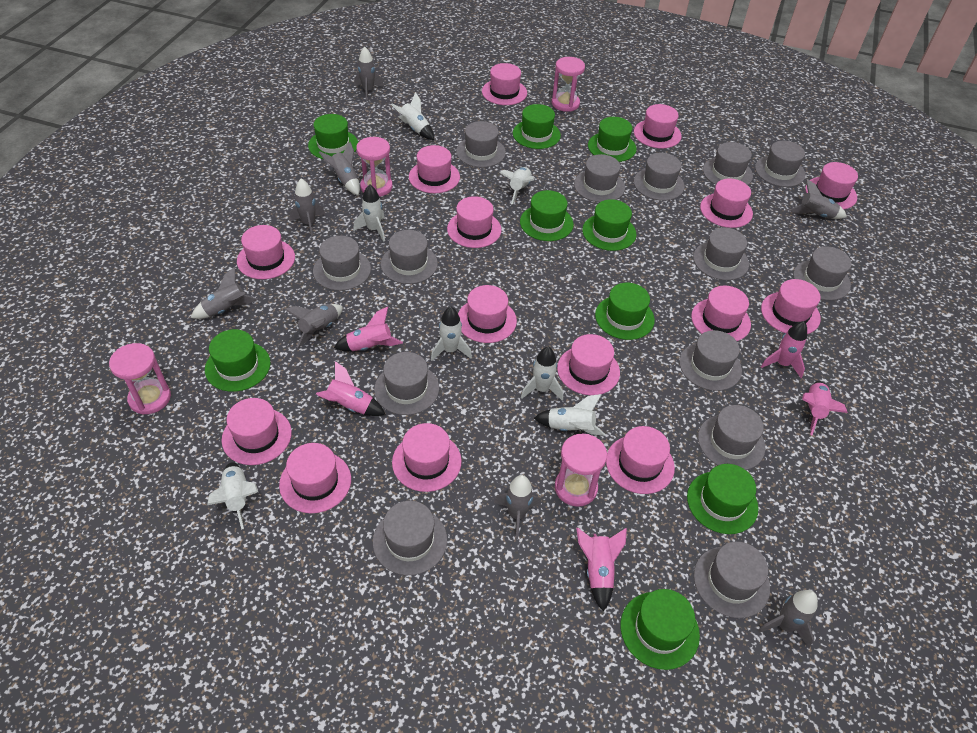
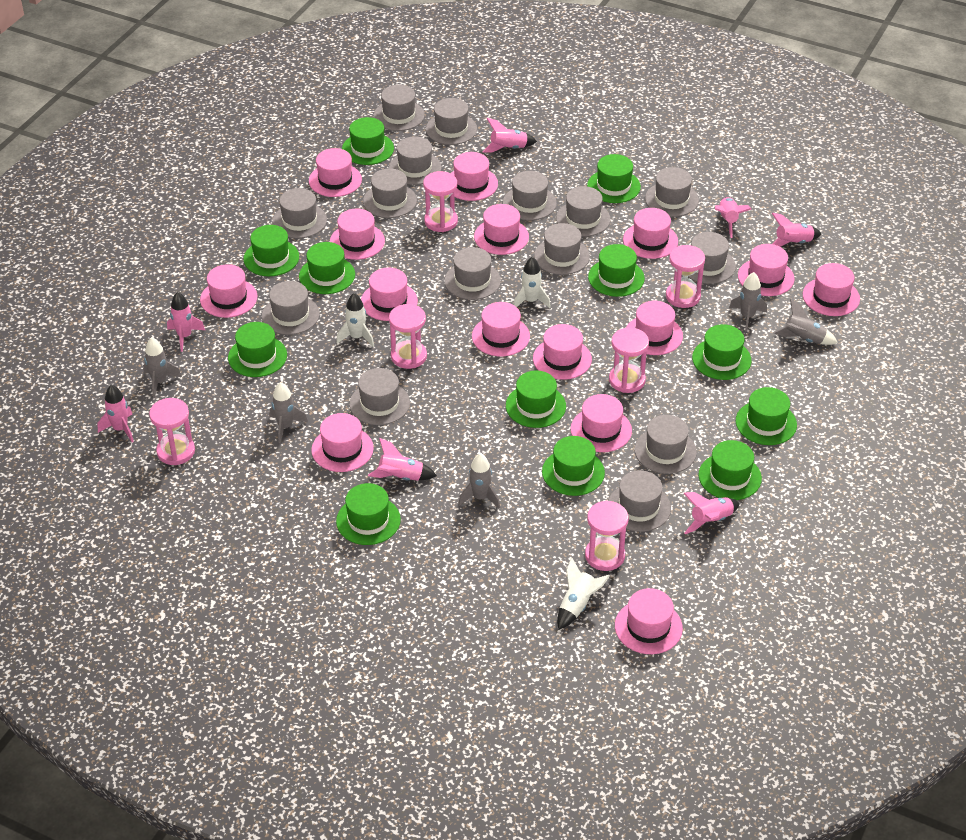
green hat: [205,329,271,392] [308,114,358,159] [513,104,561,149] [520,190,574,241] [582,199,637,251] [588,117,636,162] [595,283,655,340] [620,589,700,670] [687,464,758,534] = 9 -> [228,322,287,377] [244,225,299,276] [299,242,355,294] [336,483,401,545] [342,117,394,165] [506,370,566,428] [542,436,605,496] [587,154,641,203] [588,244,645,297] [692,324,752,380] [698,440,762,500] [736,387,797,445] = 12
grey hat: [313,236,371,291] [373,501,447,575] [374,352,439,415] [381,230,438,284] [456,121,506,168] [574,154,625,202] [634,153,685,201] [679,330,742,391] [693,227,749,280] [694,542,770,618] [698,405,765,470] [703,142,753,185] [755,141,805,187] [793,246,851,300] = 14 -> [262,281,319,335] [272,188,327,238] [350,368,410,425] [363,168,417,218] [374,85,425,131] [389,136,441,185] [426,98,477,145] [444,247,501,300] [503,171,557,220] [534,223,590,275] [556,186,610,237] [608,470,671,532] [634,415,697,474] [645,167,699,217] [688,232,736,284] = 15
grey rocket: [191,267,258,319] [285,304,343,348] [289,178,325,238] [319,142,360,196] [354,47,384,101] [494,475,541,540] [758,590,818,648] [789,179,847,219] = 8 -> [143,337,182,398] [269,382,308,443] [458,453,500,509] [729,272,767,331] [774,300,838,345] = 5
pink hourglass: [109,343,171,415] [356,137,393,197] [552,57,585,112] [555,434,607,507] = 4 -> [149,398,195,465] [389,304,427,369] [423,171,458,232] [585,501,629,571] [609,327,649,393] [666,245,705,308] = 6
pink rocket: [316,361,386,416] [334,307,403,351] [576,528,627,611] [761,321,807,378] [802,381,848,435] = 5 -> [98,385,134,442] [167,292,205,352] [368,438,437,481] [482,118,537,152] [683,492,740,534] [715,197,752,238] [772,213,821,247] = 7
white rocket: [207,462,258,530] [353,184,385,242] [391,92,434,140] [431,306,472,361] [500,167,534,205] [521,347,563,401] [534,394,605,436] = 7 -> [336,293,374,347] [514,257,551,308] [557,557,610,630] = 3

